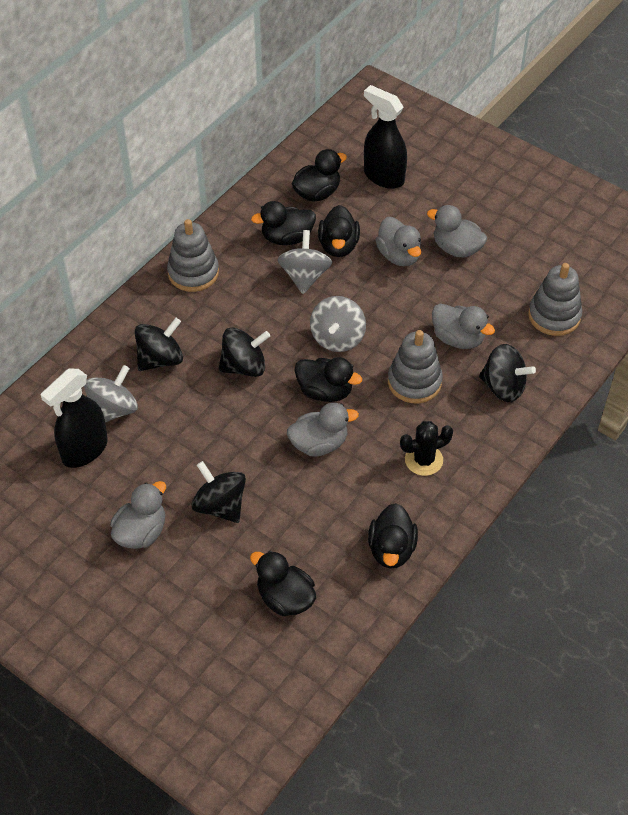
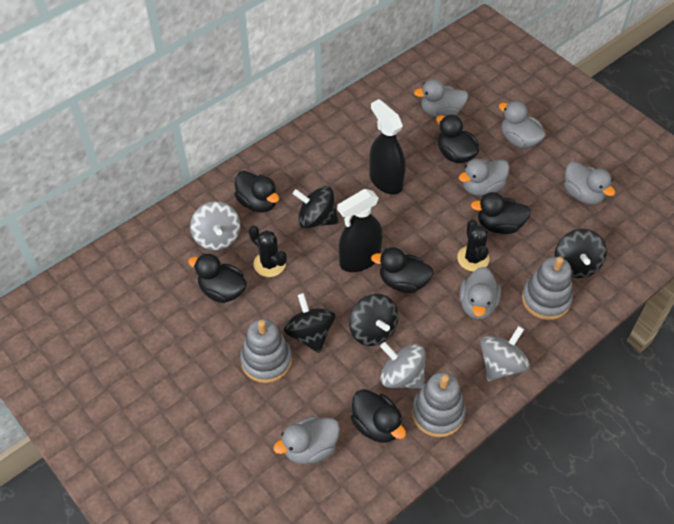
black cactus: [400,421,453,476] = 1 -> [249,225,287,277] [457,220,490,272] = 2
grey duck: [110,481,166,549] [287,402,359,456] [376,217,421,266] [427,205,487,258] [432,304,495,349] = 5 -> [273,416,340,464] [414,79,468,117] [458,159,509,196] [459,267,501,320] [499,101,546,148] [564,161,615,204] = 6

